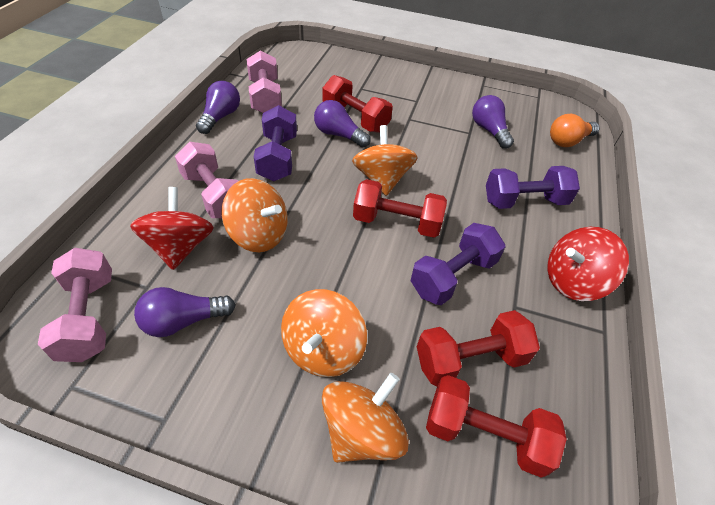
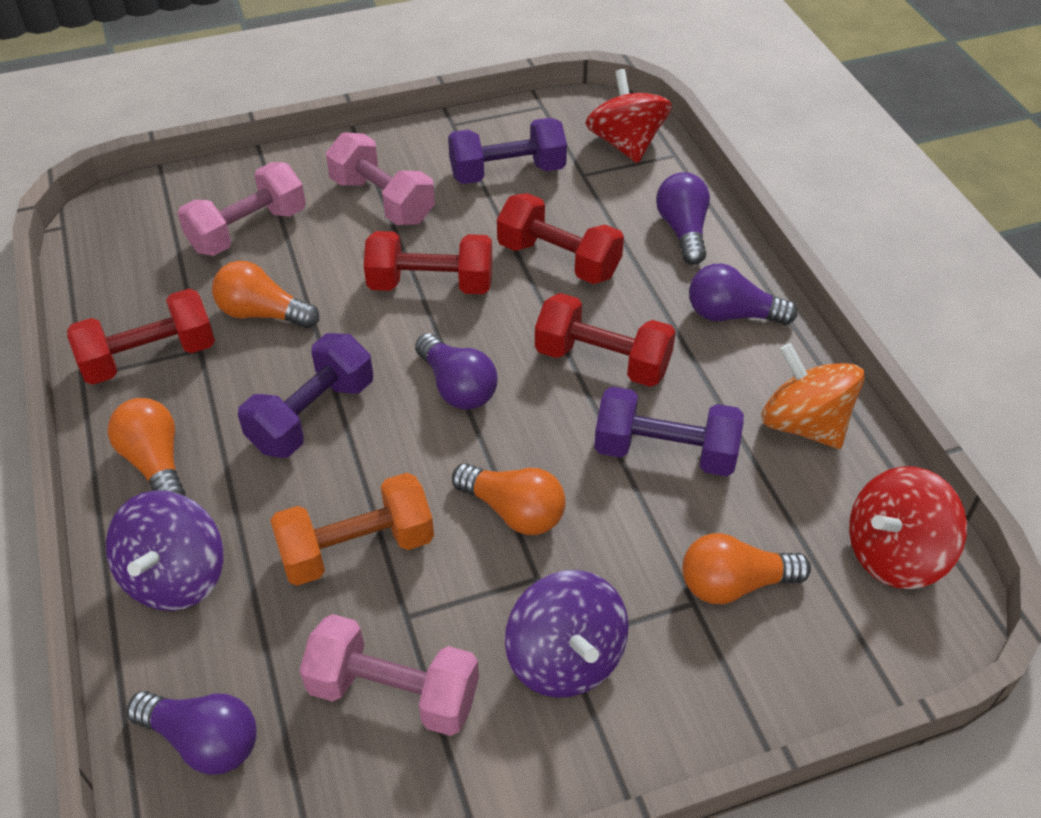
orange dumbbell: none = 0 -> [270,473,434,586] = 1
orange light bulb: [550,114,600,147] = 1 -> [108,398,185,496] [212,261,319,329] [452,463,566,535] [683,533,811,604] = 4
orange spinning top: [222,178,288,252] [281,289,367,377] [322,373,409,463] [352,125,418,196] = 4 -> [761,343,865,449] = 1
purple spinning top: none = 0 -> [106,490,223,611] [505,570,629,698] = 2

